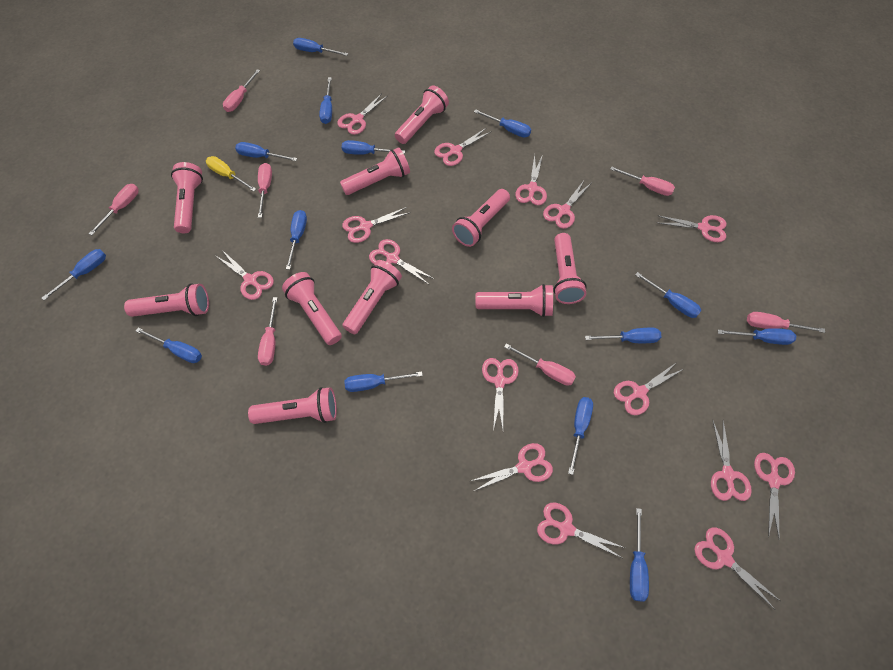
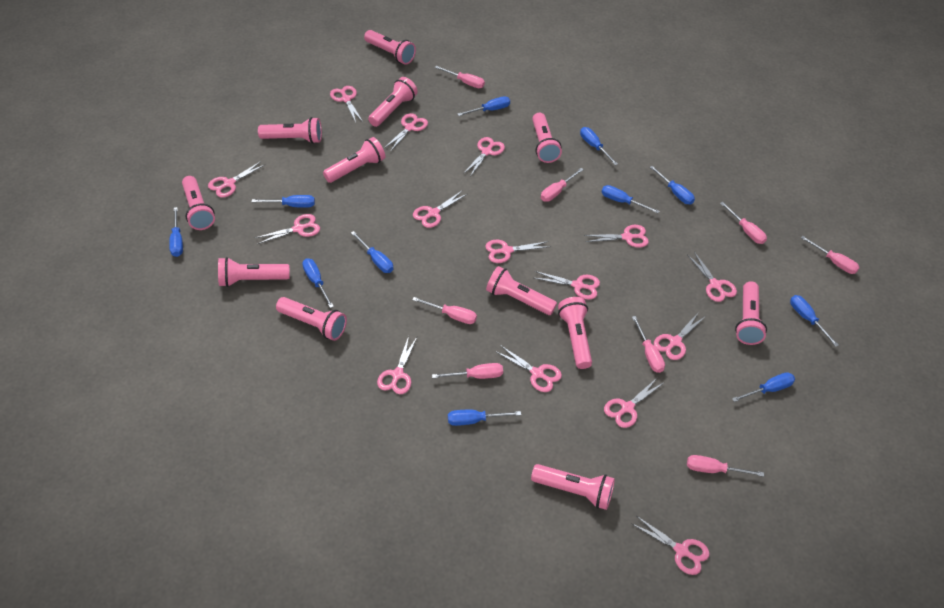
blue screwdriver: [42,249,106,300] [136,328,202,363] [235,142,297,161] [286,210,307,270] [293,38,348,56] [319,77,332,124] [342,140,405,155] [344,371,423,392] [474,109,531,138] [568,397,593,475] [585,328,661,343] [630,508,649,602] [635,272,701,318] [718,328,796,345] = 14 -> [169,207,183,257] [252,195,315,208] [302,258,334,308] [351,231,393,273] [448,410,521,426] [458,96,510,116] [580,127,618,165] [601,185,659,213] [650,166,695,204] [732,372,795,402] [790,295,839,347] = 11
pink flashlight: [124,283,209,317] [171,162,203,233] [248,387,337,424] [282,272,342,345] [340,147,410,195] [343,260,402,334] [395,85,449,144] [452,189,510,247] [475,284,553,317] [553,233,587,304] = 10 -> [182,176,215,230] [218,257,290,287] [258,117,322,144] [276,297,347,341] [323,137,385,183] [364,30,416,65] [368,77,418,127] [486,266,557,315] [531,464,615,510] [532,113,562,163] [558,297,592,369] [735,281,767,345] = 12
pink screwdriver: [89,184,139,235] [223,69,260,112] [258,163,272,218] [258,297,278,366] [504,344,576,386] [610,166,675,196] [747,312,825,333] = 7 -> [412,297,477,324] [432,363,503,379] [435,66,485,88] [541,168,584,202] [632,316,665,373] [687,455,764,477] [720,202,767,244] [801,236,860,274] = 8
yellow screwdriver: [206,156,256,192] = 1 -> none = 0

